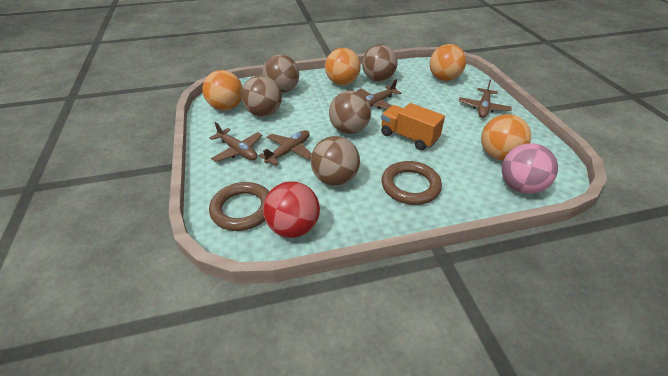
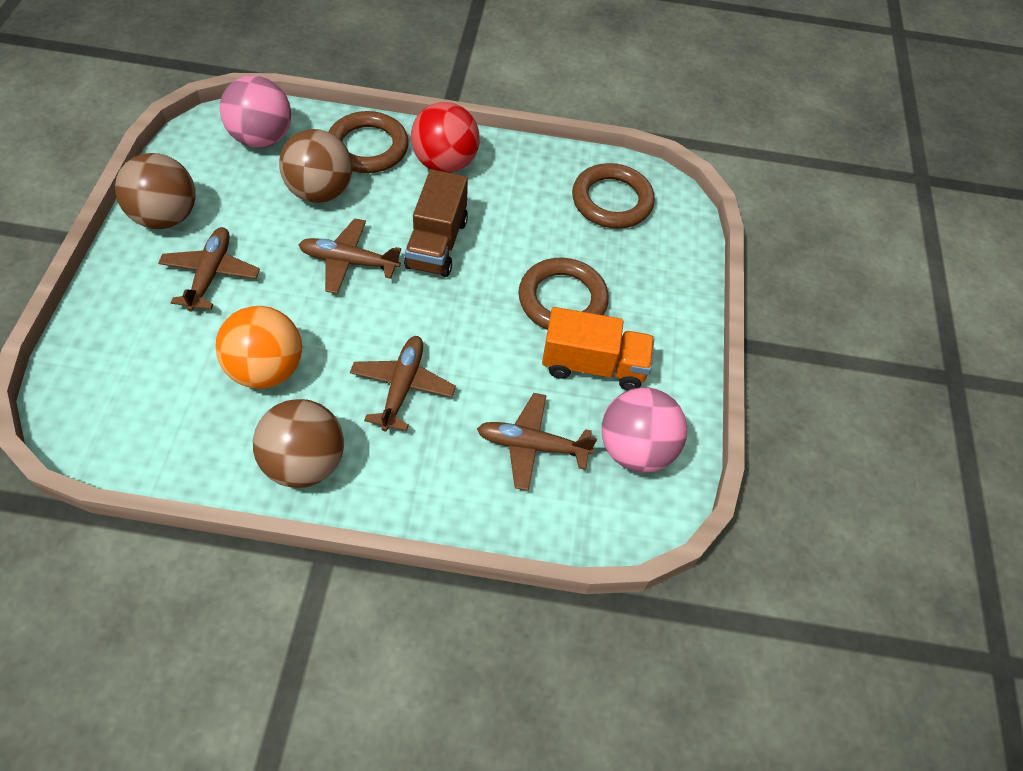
brown ball: [241,76,282,117] [262,55,299,93] [311,136,360,186] [329,91,371,134] [362,45,397,82] = 5 -> [115,153,196,229] [253,399,344,488] [279,129,352,203] = 3
brown ring: [209,182,269,231] [382,161,442,205] = 2 -> [329,111,409,173] [518,258,609,330] [572,163,655,229] = 3
brown truck: none = 0 -> [404,169,468,277] = 1
orange ball: [203,70,243,110] [325,48,361,85] [430,44,466,81] [481,114,531,160] = 4 -> [215,306,302,389] = 1
pink ball: [502,143,558,194] = 1 -> [220,75,291,148] [602,387,687,473] = 2

